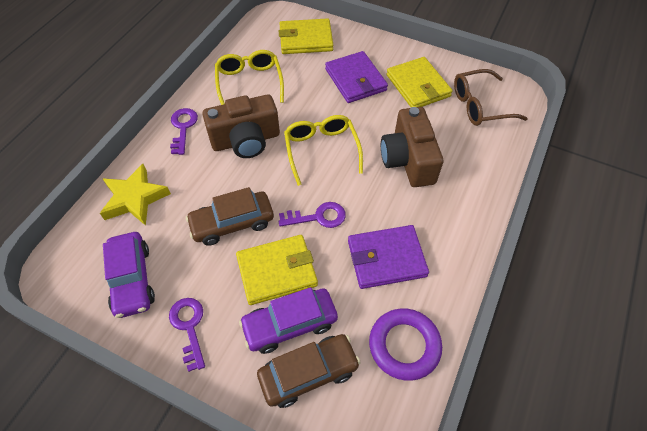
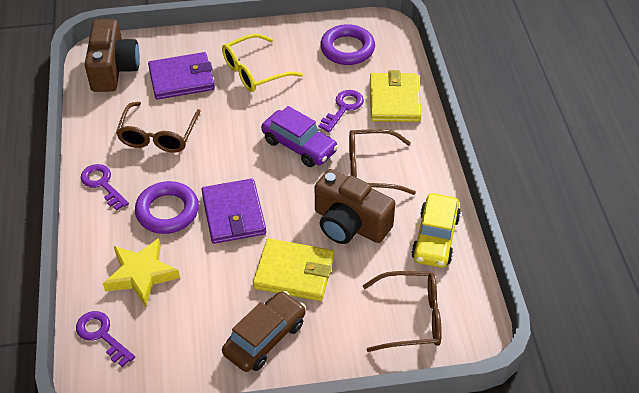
brown car: [186,187,274,246] [257,334,361,408] = 2 -> [222,291,306,372] = 1
brown glasses: [454,69,528,126] = 1 -> [116,102,201,153] [349,129,416,195] [363,271,442,352] = 3
purple car: [103,232,155,318] [239,287,338,354] = 2 -> [261,106,338,167] = 1
purple ring: [369,308,442,381] = 1 -> [135,181,199,234] [320,24,375,65] = 2
yellow car: none = 0 -> [411,193,461,268] = 1
yellow glasses: [215,50,284,105] [284,115,363,186] = 2 -> [222,34,303,92] = 1
yellow wallet: [236,235,318,305] [279,18,333,54] [387,57,453,107] = 3 -> [253,238,334,301] [370,70,421,122] = 2

